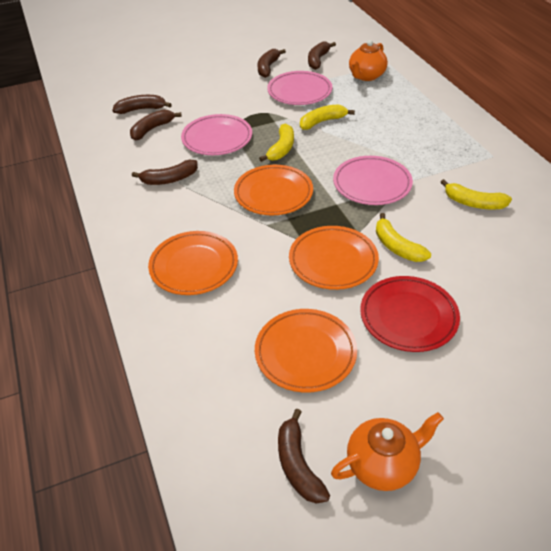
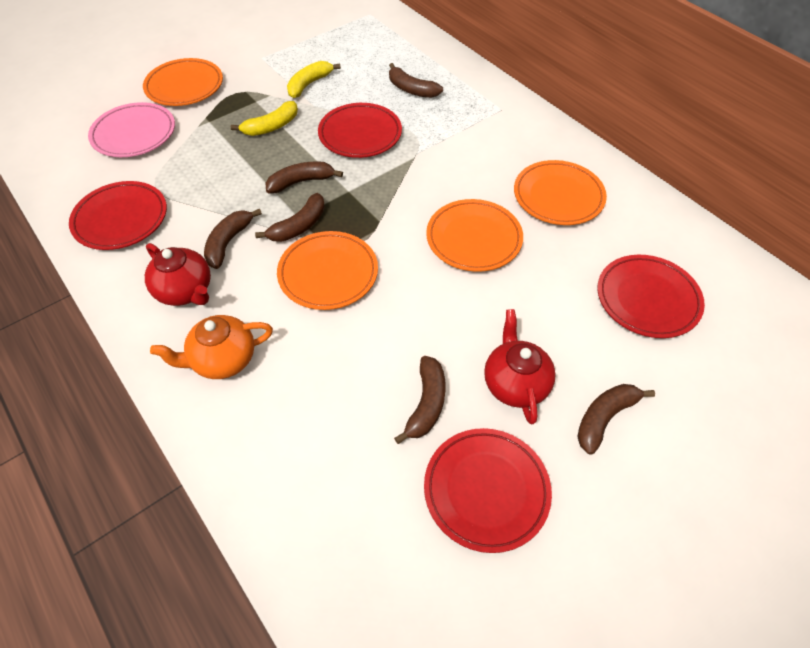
orange teapot: [331,412,444,491] [349,40,388,81] = 2 -> [150,315,273,379] = 1
pink plate: [181,114,252,155] [267,71,332,105] [333,156,413,205] = 3 -> [88,102,175,157] = 1
red plate: [360,276,460,352] = 1 -> [69,181,167,250] [318,103,402,158] [424,428,552,553] [597,255,705,338] = 4
red teapot: none = 0 -> [145,243,211,306] [484,309,556,424] = 2
yellow banana: [259,123,294,162] [300,104,355,130] [376,213,431,262] [441,179,512,209] = 4 -> [231,101,298,136] [287,61,341,98] = 2

